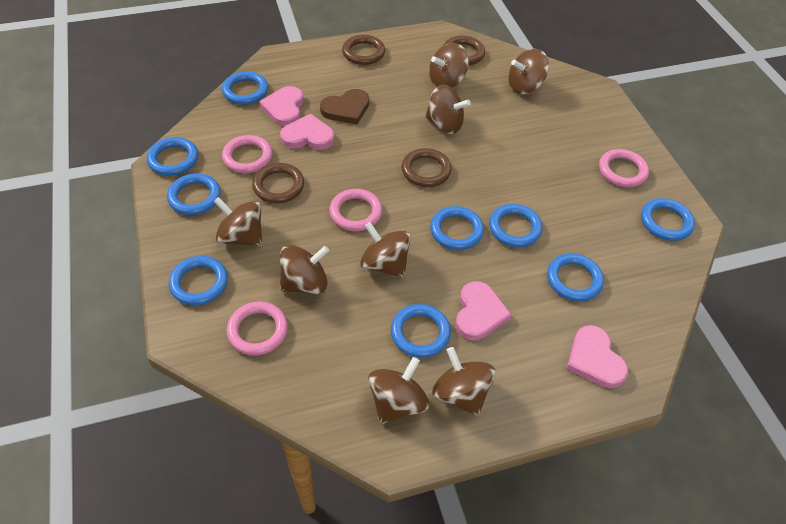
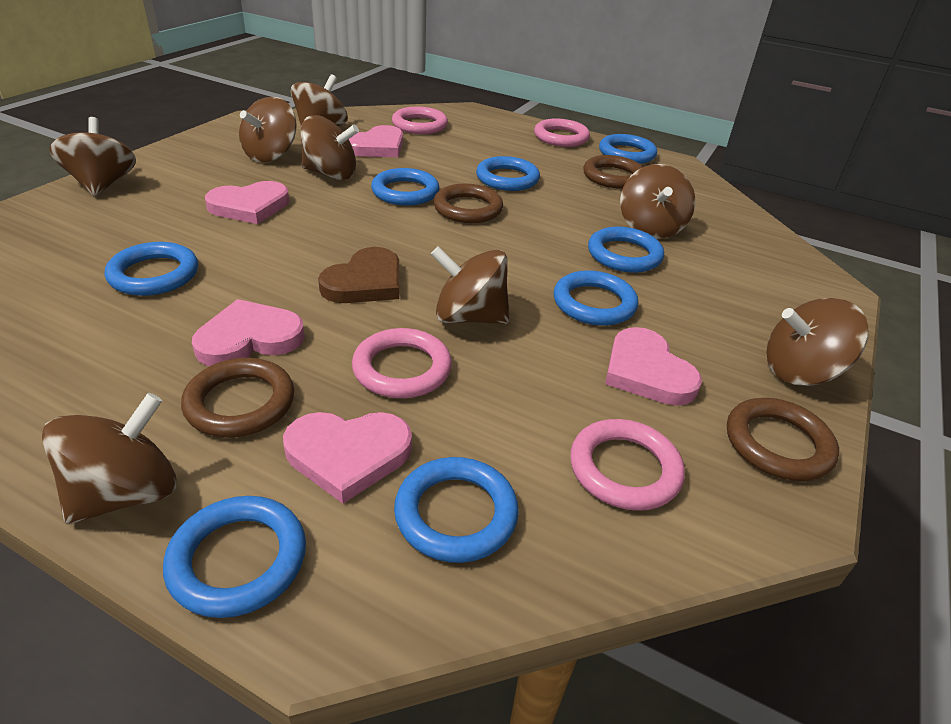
blue ring: [147,137,198,176] [167,173,221,215] [169,256,228,305] [222,71,268,105] [391,304,451,358] [430,206,484,250] [489,204,542,247] [547,253,604,301] [641,198,695,241] = 9 -> [105,242,198,296] [163,496,306,618] [371,168,440,206] [394,457,519,563] [476,156,540,191] [554,270,639,326] [588,227,664,273] [599,134,657,164] = 8
pink heart: [259,86,304,127] [280,114,334,150] [455,281,512,340] [567,325,628,388] = 4 -> [192,299,305,366] [205,181,289,224] [283,412,412,503] [349,125,403,157] [605,327,702,406] = 5

